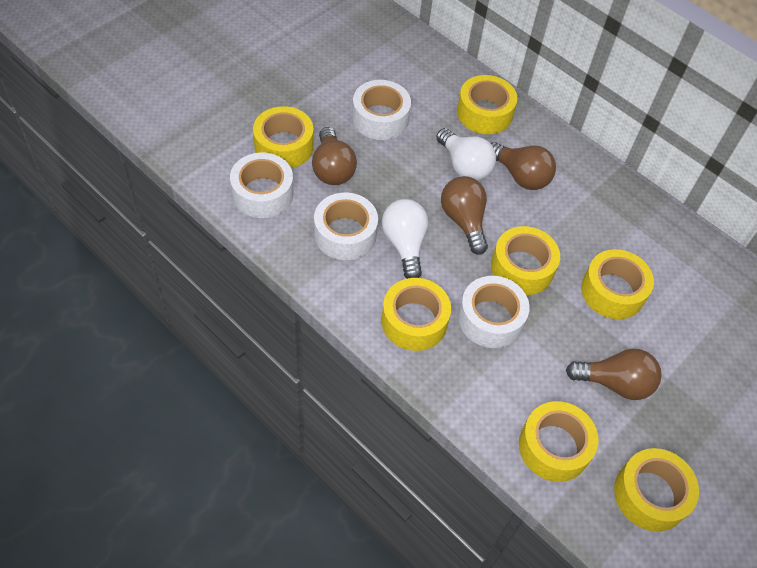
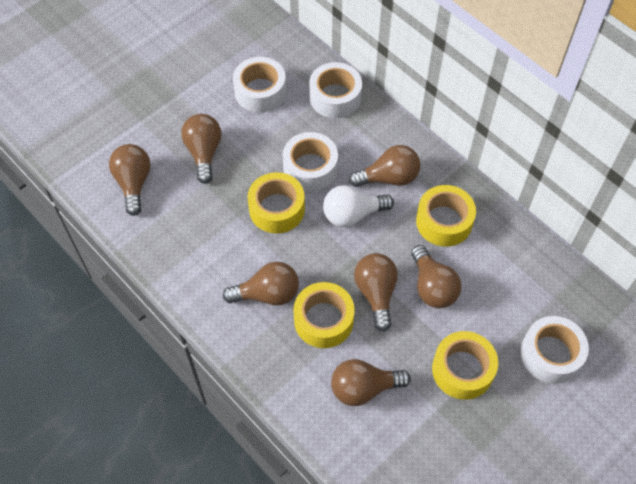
brown light bulb: [312,127,357,185] [441,176,488,255] [491,142,556,190] [566,349,662,400] = 4 -> [109,144,151,216] [181,114,222,184] [223,262,299,305] [331,359,411,406] [349,145,420,187] [354,253,398,332] [411,245,462,308] = 7
white light bulb: [382,199,428,279] [436,128,496,181] = 2 -> [323,185,394,227] = 1
yellow tape: [253,106,314,168] [381,278,451,351] [457,75,517,134] [491,226,560,295] [519,401,599,482] [581,249,654,319] [614,448,699,532] = 7 -> [247,172,305,234] [293,282,355,348] [416,185,476,247] [432,331,498,400] = 4

